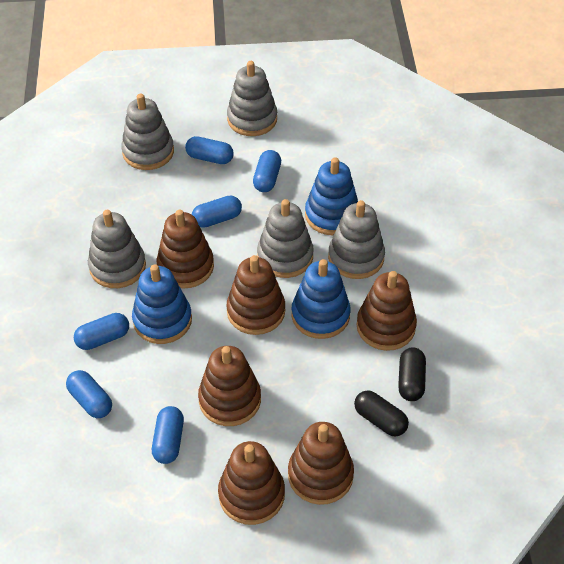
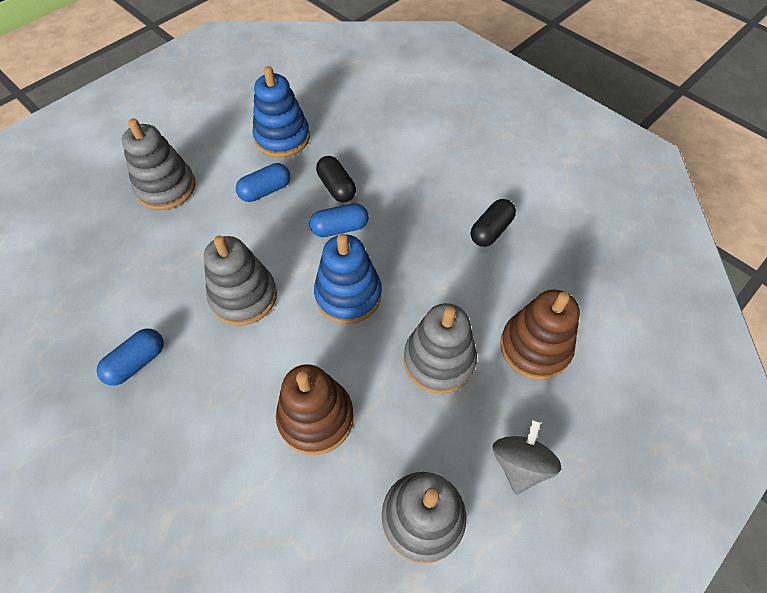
blue capsule: [66,370,112,418] [74,313,129,350] [152,406,184,464] [185,136,234,164] [192,196,242,228] [253,150,281,192] = 6 -> [96,328,164,386] [236,163,290,202] [309,203,369,237] = 3
blue stacking toy: [132,264,192,344] [292,259,351,339] [305,157,358,235] = 3 -> [252,66,310,158] [314,234,382,324] = 2
brown stacking toy: [157,210,214,288] [198,346,261,426] [218,441,285,525] [226,255,285,335] [288,422,354,505] [356,271,417,351] = 6 -> [276,364,354,455] [500,290,580,380] = 2
grey spinning top: none = 0 -> [493,419,561,495] = 1
grey stacking toy: [88,210,146,288] [121,94,174,170] [227,61,277,136] [257,199,314,278] [328,200,385,279] = 5 -> [122,118,196,210] [204,235,277,325] [382,472,467,564] [404,303,477,394] = 4

